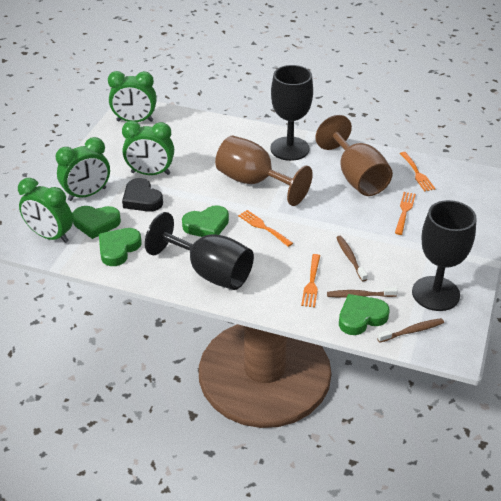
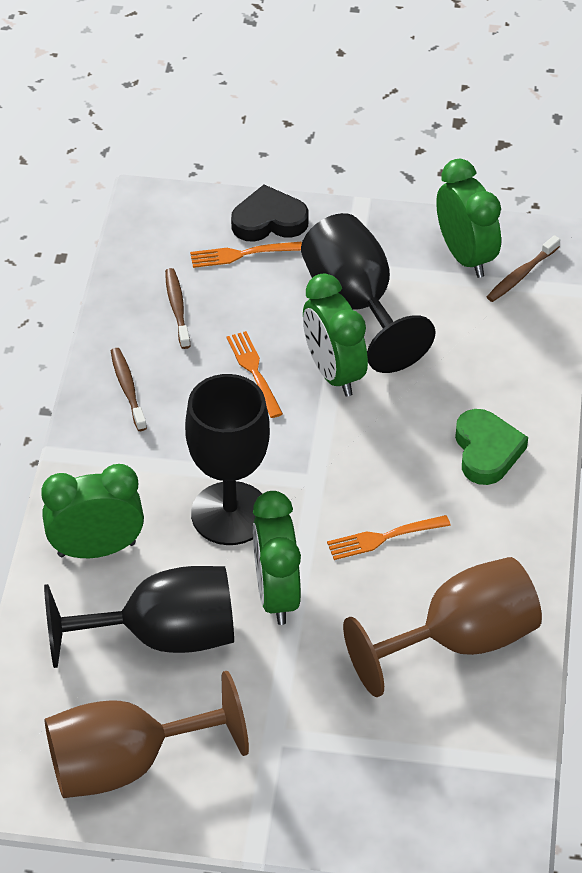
green heart: [72,206,121,239] [99,228,142,266] [182,205,229,237] [339,294,389,335] = 4 -> [455,409,528,485] = 1
orange fork: [238,210,293,247] [301,254,320,307] [395,192,416,235] [400,152,436,191] = 4 -> [190,242,302,268] [226,331,283,418] [327,515,451,560] = 3

